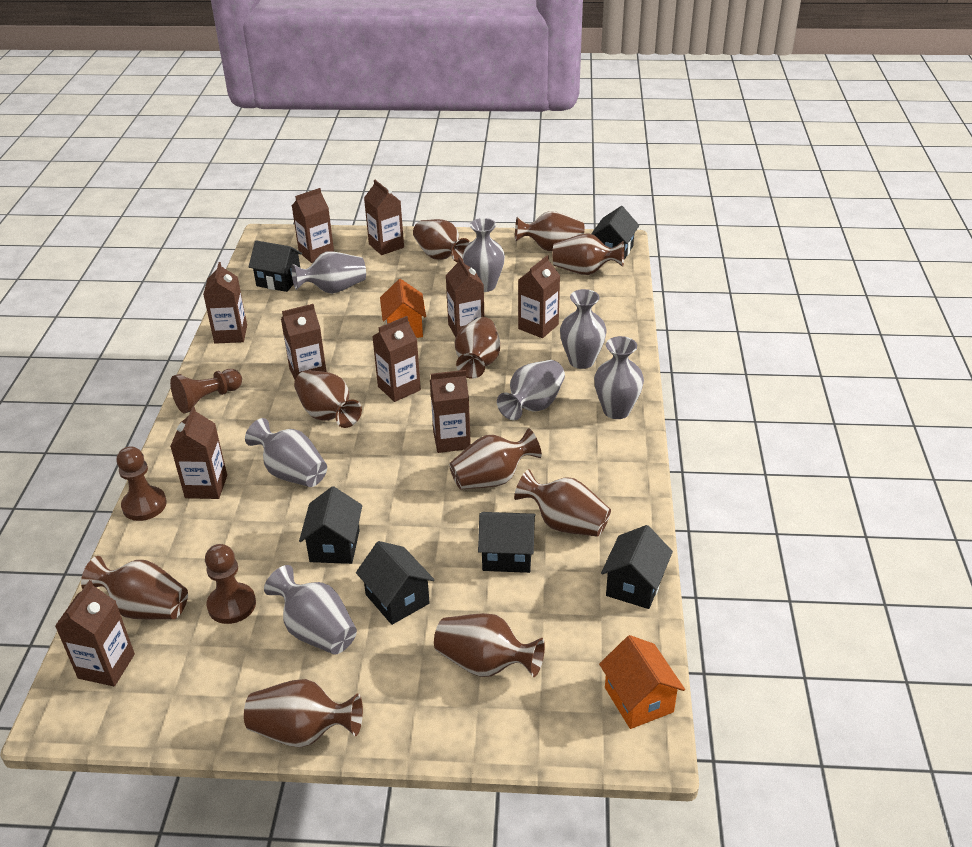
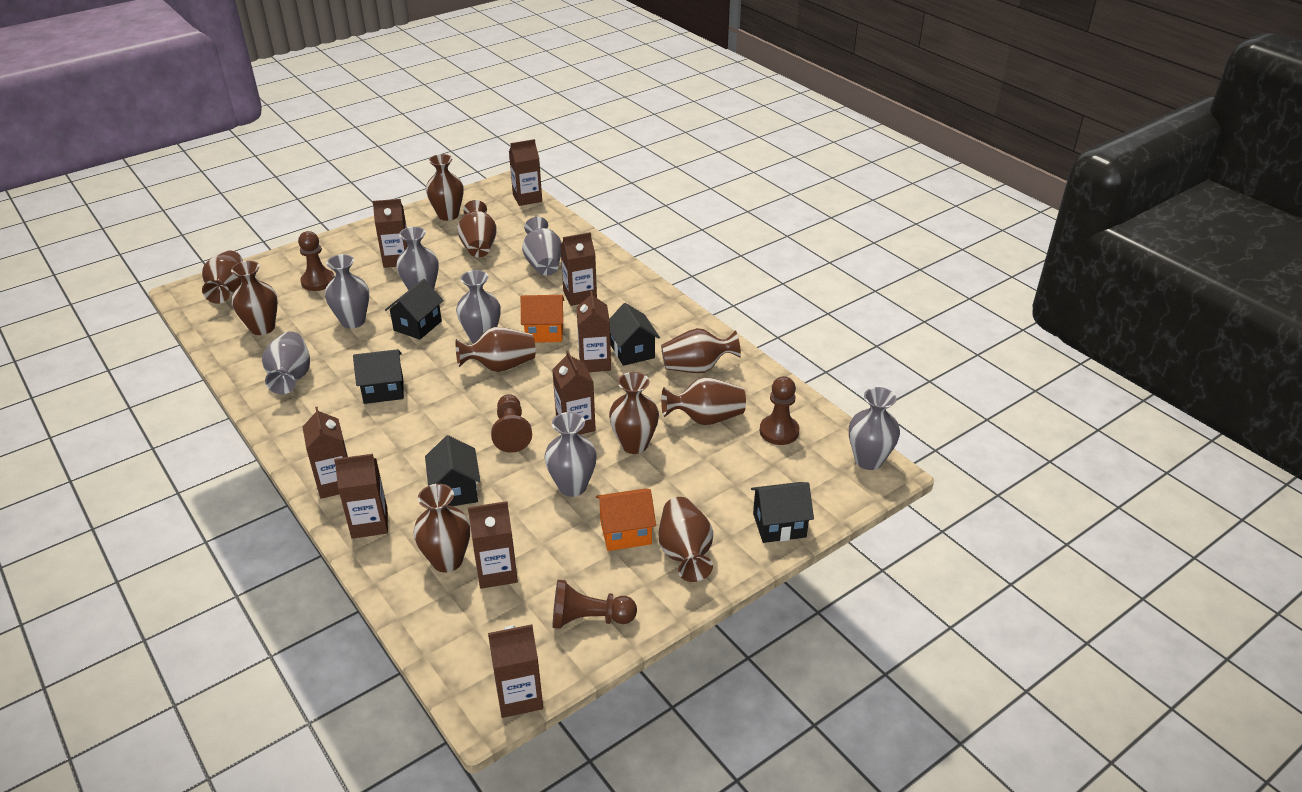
black house: [248,240,302,292] [299,486,362,564] [356,541,434,625] [478,512,536,573] [591,206,639,260] [601,525,673,609] = 6 -> [353,349,404,404] [385,279,444,340] [425,435,480,506] [609,303,660,366] [751,482,814,543] = 5
brown carton: [55,580,135,686] [170,407,227,499] [203,262,247,344] [281,304,327,380] [292,188,334,263] [364,180,404,255] [372,316,421,402] [430,370,471,453] [446,257,484,337] [518,255,560,338] = 10 -> [303,407,348,499] [334,454,388,539] [373,199,408,268] [468,501,518,589] [488,624,543,718] [509,139,542,206] [552,350,596,435] [560,232,597,306] [577,291,611,372] = 9
brown pawn: [117,446,167,521] [170,369,242,414] [205,544,256,624] = 3 -> [298,231,335,291] [491,394,532,453] [552,580,637,629] [760,376,799,445] = 4

